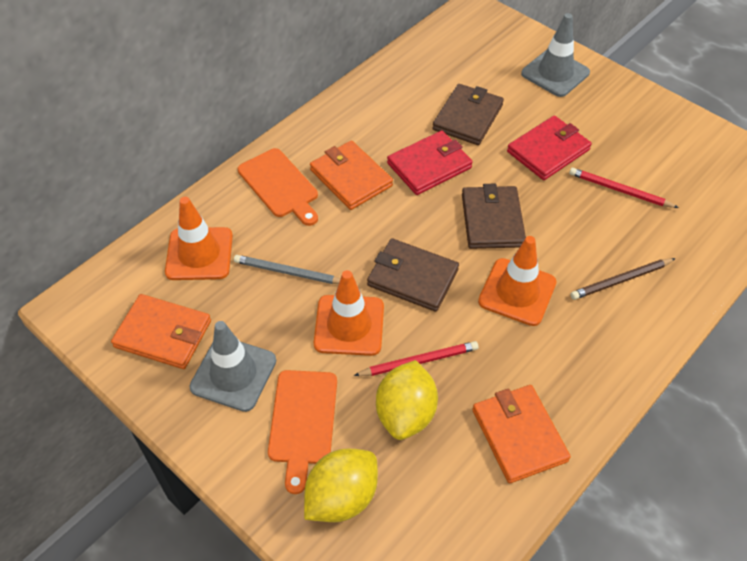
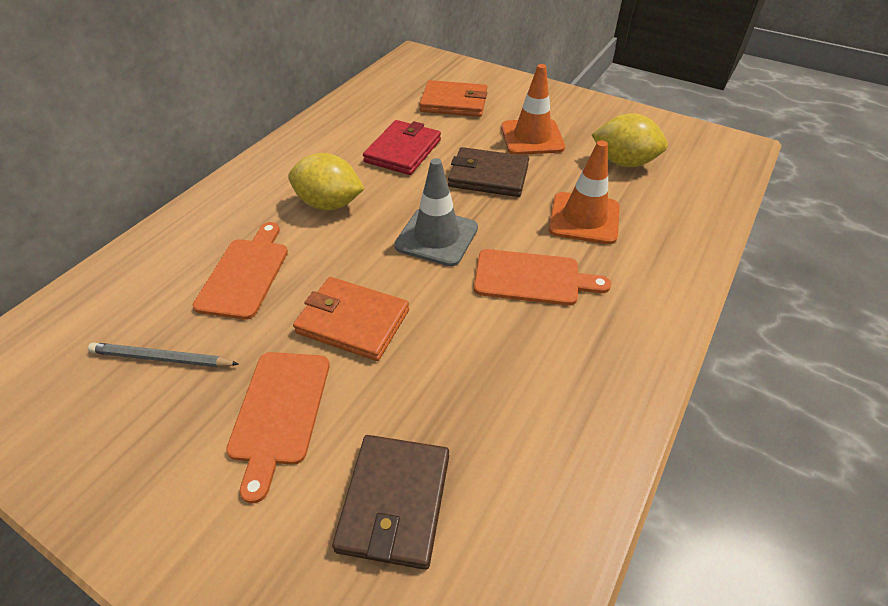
brown pencil: [570,258,676,300] = 1 -> none = 0
brown wallet: [367,238,459,312] [432,84,504,145] [462,184,526,249] = 3 -> [332,435,449,570] [448,147,529,197] = 2
grey traffic cone: [190,321,276,412] [521,13,590,97] = 2 -> [394,158,478,266] = 1
orange cutting board: [238,148,318,226] [268,370,337,494] = 2 -> [193,222,288,320] [226,352,330,504] [474,249,611,306] = 3
orange traffic cone: [165,197,233,280] [314,270,384,356] [478,236,557,326] = 3 -> [501,64,565,155] [549,140,620,244] = 2
orange wallet: [111,294,211,369] [310,141,393,210] [472,385,571,483] = 3 -> [293,277,409,361] [419,80,488,117] = 2
red pencil: [354,341,478,376] [569,168,679,208] = 2 -> none = 0
red wallet: [387,131,473,195] [507,116,592,180] = 2 -> [363,120,441,175] = 1

